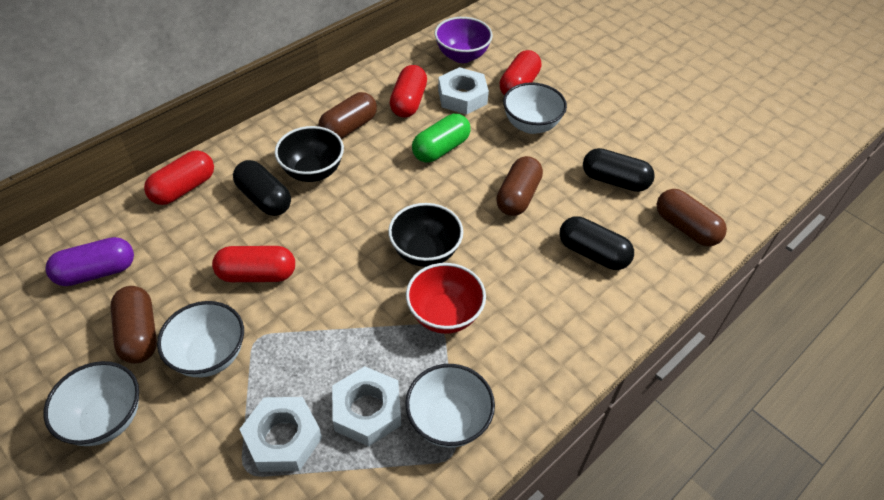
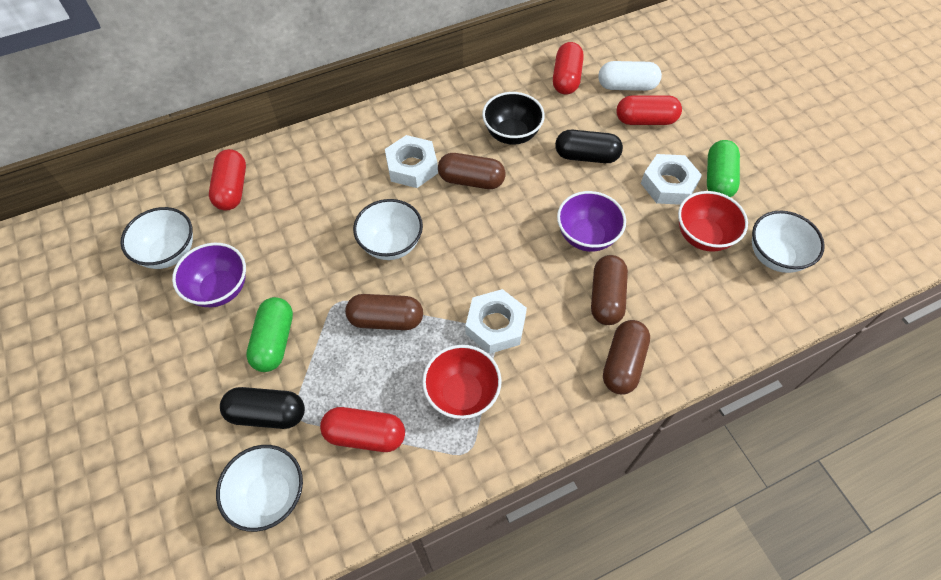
black bowl: [275,126,344,182] [388,203,463,267] = 2 -> [482,92,545,145] = 1
black capsule: [233,160,291,216] [560,216,634,270] [583,148,655,192] = 3 -> [220,387,305,429] [555,130,623,163] = 2
green capsule: [412,114,470,163] = 1 -> [246,297,293,372] [707,140,740,197] = 2
purple bowl: [435,17,493,63] = 1 -> [172,243,246,307] [557,191,626,252] = 2
purple capsule: [46,237,134,286] = 1 -> none = 0
red bowl: [406,263,486,334] = 1 -> [422,345,502,419] [678,191,748,252] = 2
white capsule: none = 0 -> [598,61,662,91] = 1

